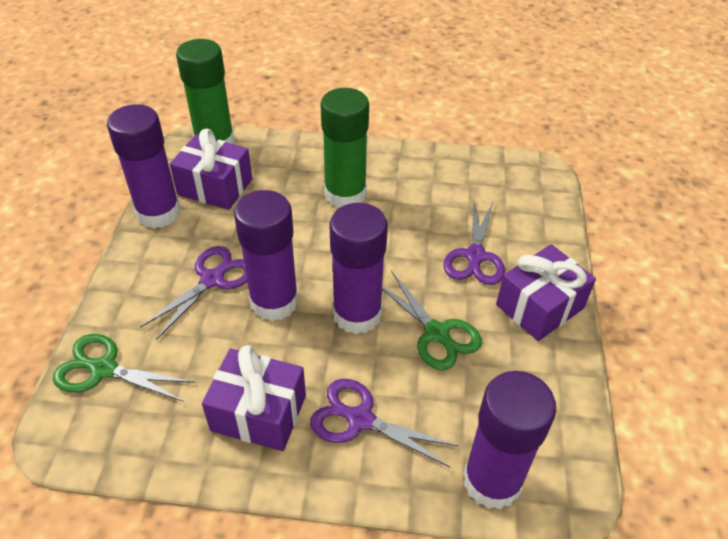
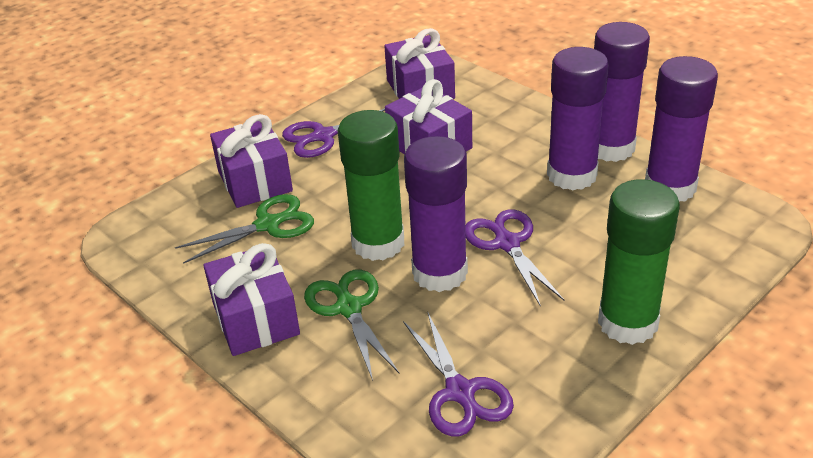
purple gift: [170,129,252,210] [202,345,306,451] [496,244,596,341] = 3 -> [203,243,300,356] [210,114,293,208] [384,28,455,99] [385,79,472,154] = 4

